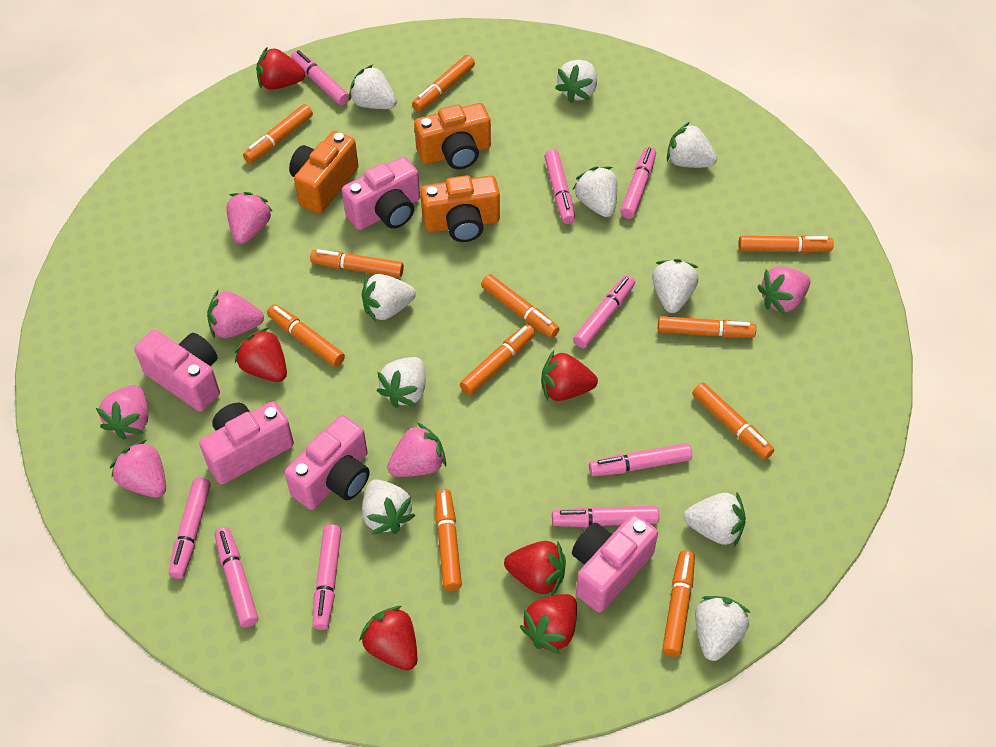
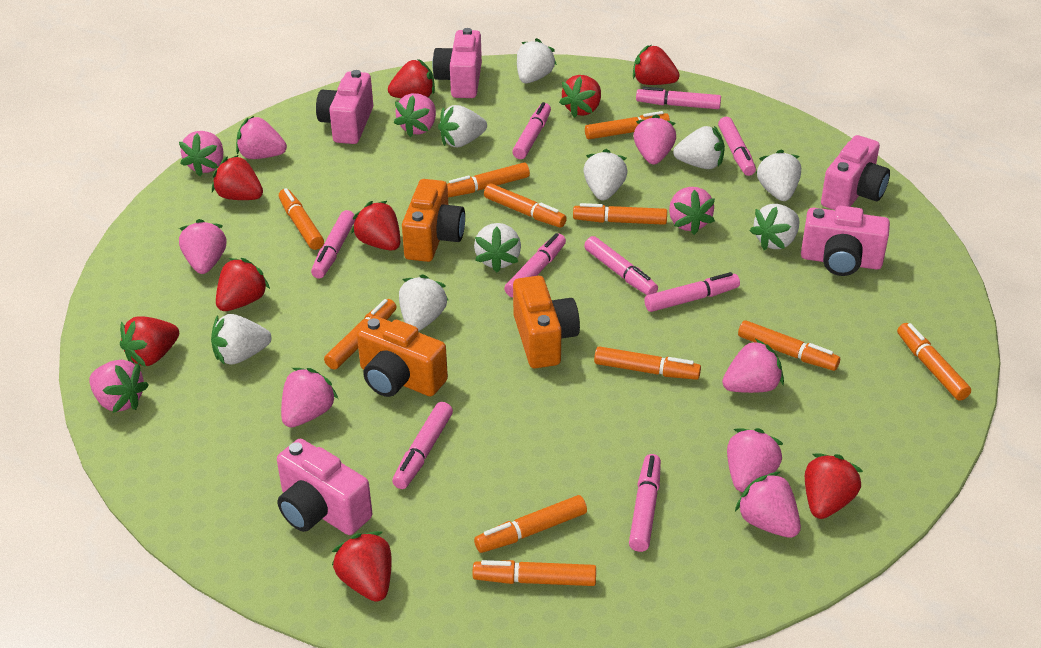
pink strawberry: [96,385,148,440] [110,439,166,498] [207,290,264,338] [226,192,273,244] [387,422,446,477] [757,267,810,315] = 6 -> [89,360,149,413] [179,131,223,176] [179,219,226,274] [236,116,287,159] [281,368,338,427] [394,93,436,137] [634,114,676,164] [669,187,715,235] [722,339,784,393] [727,428,783,492] [735,472,801,538] = 11
red strawberry: [235,327,287,382] [256,46,305,90] [359,606,417,670] [504,541,566,596] [520,594,577,654] [541,351,598,401] = 6 -> [120,316,179,367] [212,155,263,200] [216,258,270,311] [332,531,392,602] [351,201,400,250] [388,59,435,98] [559,75,601,118] [633,45,680,85] [805,454,863,519] = 9
white strawberry: [349,65,397,109] [362,274,416,322] [362,479,415,534] [377,357,425,408] [555,60,597,103] [573,167,617,217] [652,259,698,313] [667,122,717,168] [684,492,746,547] [695,596,751,661] = 10 -> [211,314,272,365] [399,275,449,331] [438,105,487,147] [474,223,521,273] [517,38,557,83] [583,149,628,201] [673,126,725,169] [750,204,800,250] [756,149,801,201] = 9

